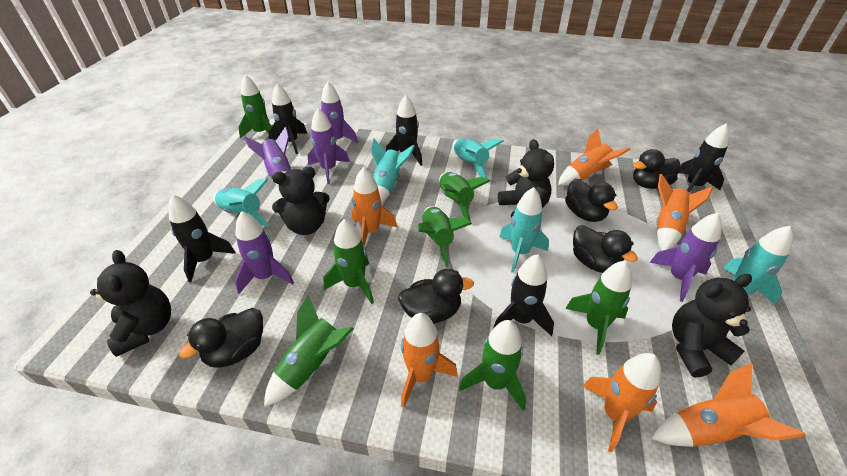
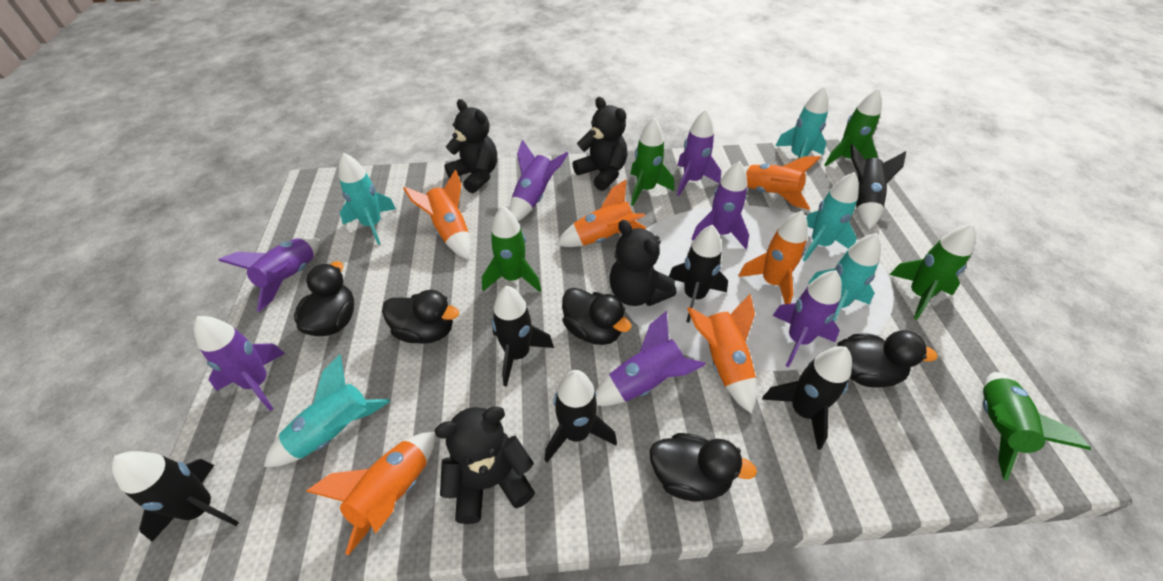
black rocket: [168,195,236,282] [268,84,307,154] [386,95,423,166] [493,254,554,336] [679,123,729,192] = 5 -> [112,451,239,542] [492,286,554,387] [545,370,617,462] [669,225,728,323] [762,346,852,450] [851,144,906,230] = 6
green rocket: [238,75,272,138] [264,295,354,406] [323,219,374,304] [418,206,472,268] [439,172,490,222] [459,320,526,411] [565,260,632,355] = 7 -> [482,206,541,292] [630,118,674,206] [825,88,882,166] [889,224,976,320] [983,372,1091,481] = 5
purple rocket: [235,211,294,294] [244,126,291,187] [308,108,350,184] [321,81,358,143] [649,213,722,302] = 5 -> [194,316,285,411] [218,237,320,312] [510,139,569,221] [595,311,706,406] [677,109,721,196] [692,161,749,249] [772,270,842,367] = 7

